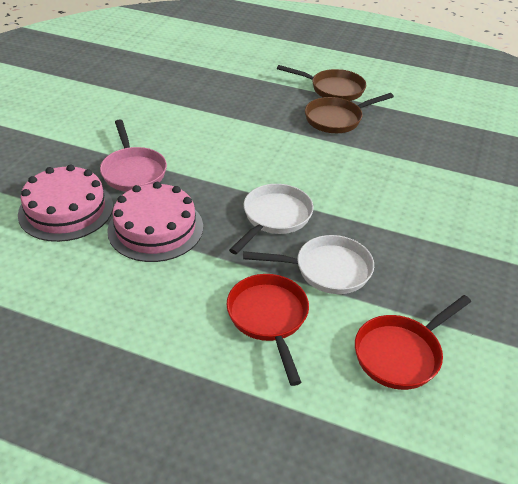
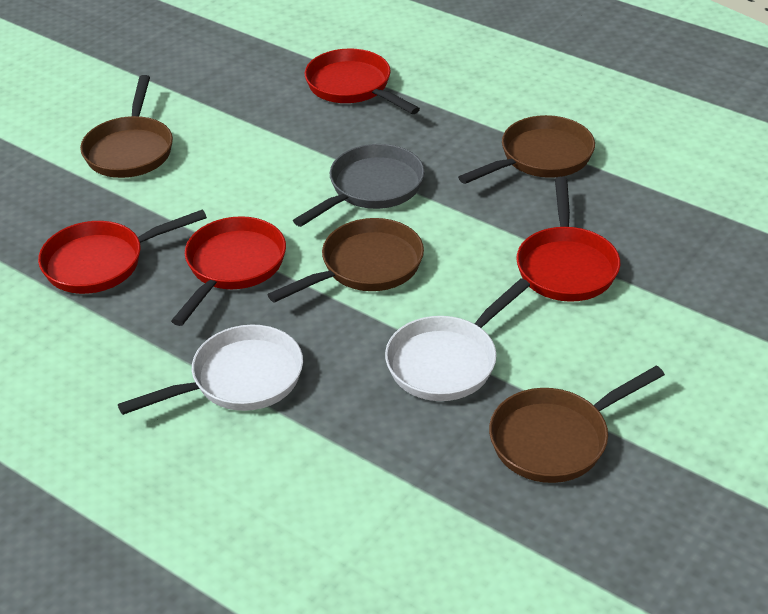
brown pan: [277,65,366,101] [305,93,394,133] = 2 -> [80,75,173,178] [267,218,424,303] [458,115,595,184] [489,366,665,483] = 4
grey pan: none = 0 -> [293,144,425,227] = 1
pink cake: [18,164,113,242] [107,182,203,262] = 2 -> none = 0
pink pan: [100,119,167,192] = 1 -> none = 0
red pan: [227,274,309,386] [355,295,471,390] = 2 -> [38,209,207,294] [171,216,286,326] [305,48,420,114] [516,177,620,302] = 4

